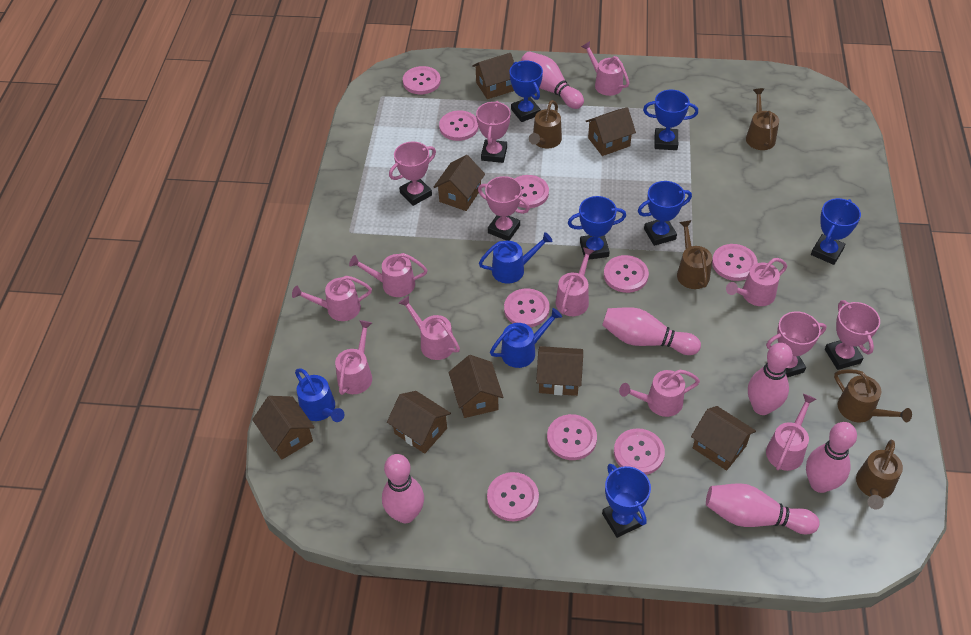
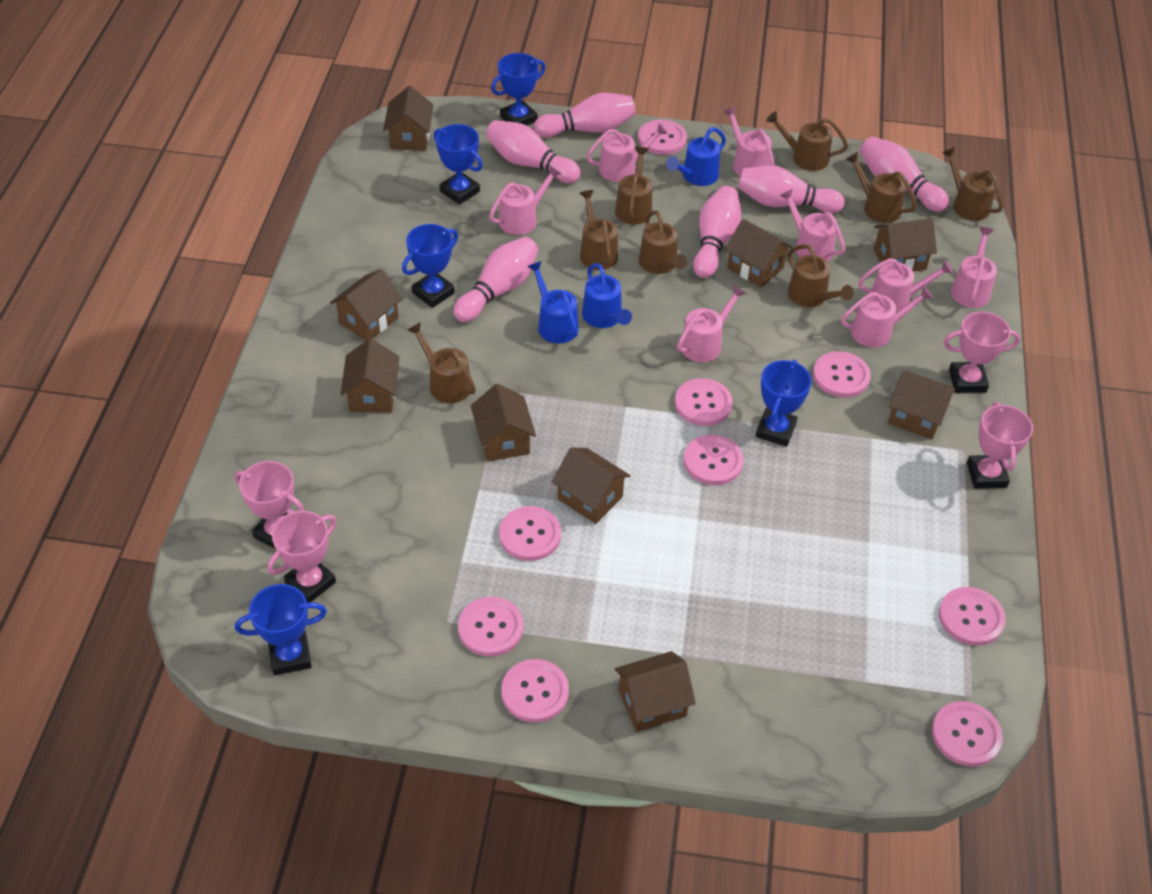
blue trophy: [510,60,543,122] [568,196,626,260] [602,464,651,538] [638,181,692,246] [643,90,698,150] [811,198,861,265] = 6 -> [235,584,327,675] [402,224,458,308] [434,124,483,205] [491,53,545,125] [756,359,812,447] = 5
brown house: [252,396,315,460] [387,391,451,454] [434,155,485,211] [449,355,503,418] [472,53,514,99] [536,346,583,396] [586,107,636,156] [691,406,756,471] = 8 -> [330,269,402,341] [341,339,399,413] [383,86,434,151] [471,384,536,462] [552,448,630,524] [615,651,696,732] [725,219,793,288] [874,218,937,272] [888,371,956,439] = 9
brown watering can: [529,100,562,149] [677,220,712,289] [746,88,779,150] [834,369,912,423] [856,440,903,510] = 5 -> [408,322,476,404] [580,190,618,270] [615,147,652,225] [639,210,687,274] [766,111,848,171] [788,244,854,307] [845,152,917,223] [942,147,1003,221] = 8
pink trophy: [389,141,436,206] [476,101,511,163] [478,176,530,241] [766,311,826,377] [825,300,880,370] = 5 -> [234,461,305,548] [267,511,337,603] [943,312,1020,393] [967,402,1033,489] = 4
pink watering can: [292,276,372,321] [335,320,372,395] [349,253,427,297] [398,296,460,360] [556,247,594,316] [581,41,629,96] [619,370,700,417] [726,258,787,306] [766,394,816,471] = 9 -> [489,165,561,235] [586,123,668,182] [677,285,746,362] [723,106,775,176] [780,189,845,262] [841,286,933,347] [858,258,953,312] [951,227,997,308] = 8

